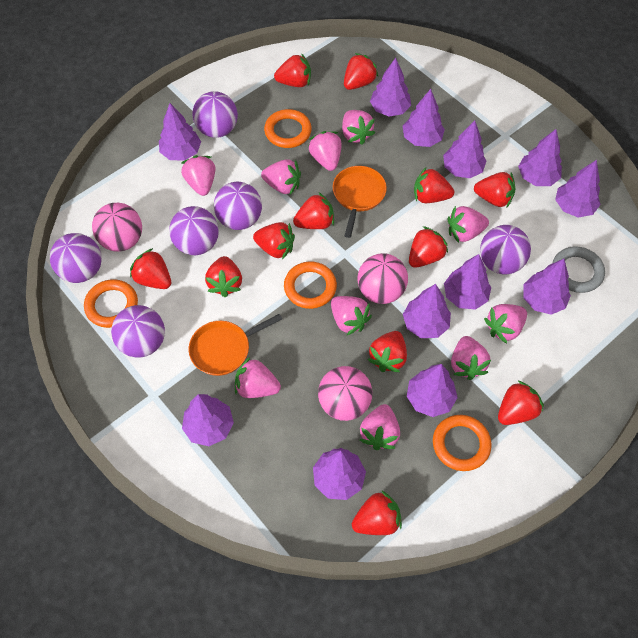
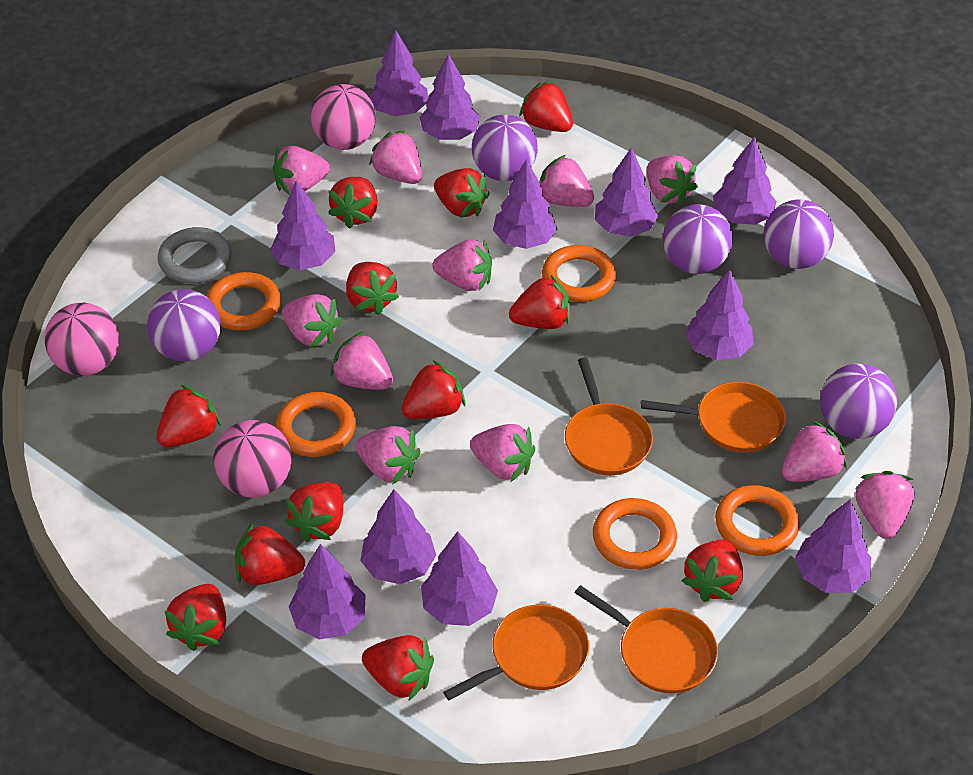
orange pan: [189,314,282,376] [333,166,387,238] = 2 -> [443,604,589,700] [565,358,653,475] [575,585,718,694] [641,382,786,453] = 4
orange ring: [84,279,138,328] [264,109,312,148] [284,261,337,309] [433,415,492,471] = 4 -> [206,272,281,330] [276,392,356,457] [542,245,616,302] [593,498,677,570] [715,485,800,556] = 5
pink strawberry: [181,155,216,196] [235,357,281,398] [261,159,301,195] [308,131,342,171] [331,296,372,335] [342,110,375,145] [360,404,400,450] [448,206,489,243] [451,336,491,380] [484,304,527,344] = 10 -> [273,146,330,195] [282,294,342,348] [331,331,393,390] [355,426,420,485] [369,130,422,184] [432,240,492,291] [470,424,535,482] [539,155,594,207] [647,155,698,206] [782,421,847,482] [856,471,915,539] = 11
purple ball: [50,233,102,283] [111,305,165,357] [169,206,219,255] [192,91,238,138] [214,182,262,230] [480,225,531,274] = 6 -> [147,289,221,362] [472,115,538,181] [663,204,733,274] [764,199,834,269] [820,363,897,439] = 5
purple tree: [159,103,201,161] [182,394,234,446] [313,448,366,500] [370,58,411,117] [403,89,445,147] [403,284,451,338] [407,364,458,417] [443,120,486,178] [444,254,491,310] [518,129,562,186] [523,259,571,315] [555,160,601,218] = 12 -> [270,181,335,270] [289,544,366,639] [360,489,436,584] [369,31,428,116] [420,54,480,140] [421,531,498,626] [493,159,557,249] [595,147,658,237] [685,269,754,360] [713,136,777,225] [795,499,871,593] = 11

